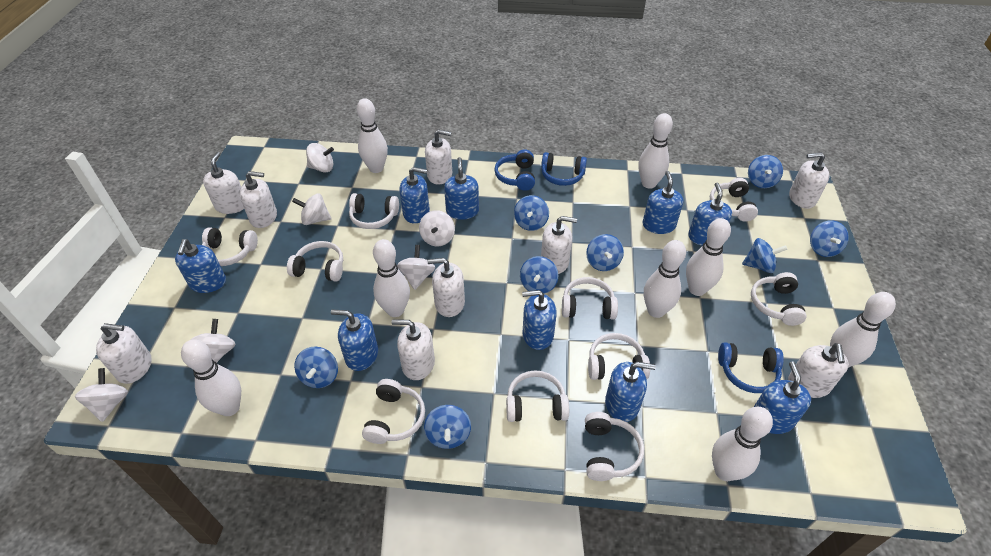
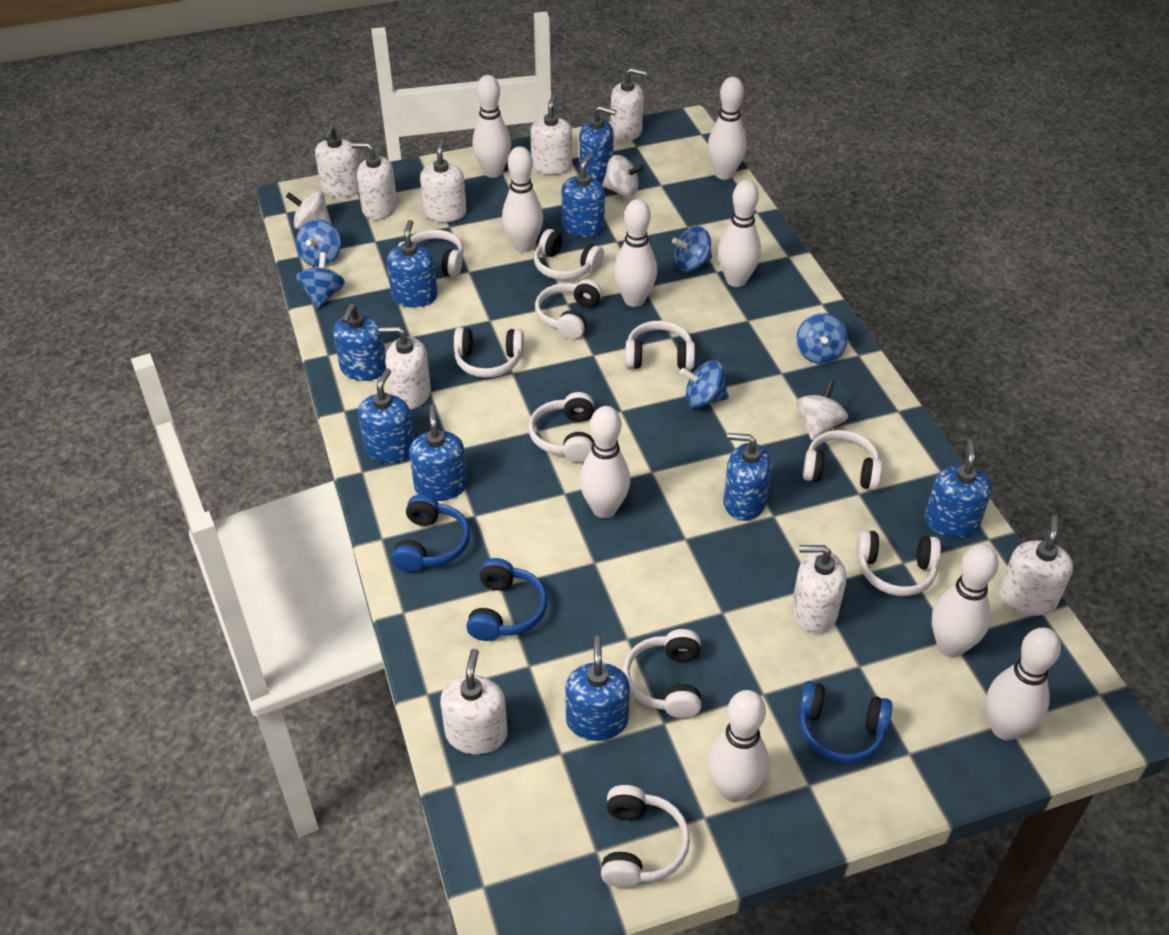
blue spinning top: [294,347,338,388] [424,405,471,449] [514,195,549,231] [520,256,558,294] [586,234,624,271] [742,238,788,273] [748,155,783,188] [810,220,849,257] = 8 -> [296,219,341,267] [296,252,345,309] [672,226,712,272] [680,361,729,408] [796,313,848,364] = 5
white bowling pin: [181,339,241,416] [357,98,388,173] [373,239,410,317] [639,113,673,189] [644,240,686,318] [686,218,731,296] [712,407,773,481] [830,292,896,368] = 8 -> [472,75,511,178] [502,146,543,252] [580,406,630,518] [614,199,657,307] [707,77,746,180] [707,690,769,802] [718,180,761,287] [932,544,999,658] [986,627,1061,740] = 9
white spinning top: [75,368,128,422] [191,319,235,363] [292,193,331,225] [306,143,334,172] [397,245,435,290] [419,210,455,246] = 6 -> [286,191,332,230] [602,155,644,197] [797,380,848,440] = 3

